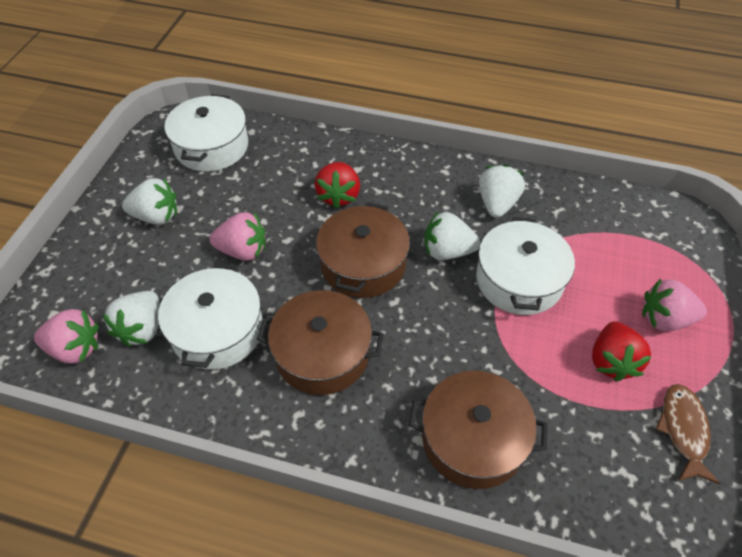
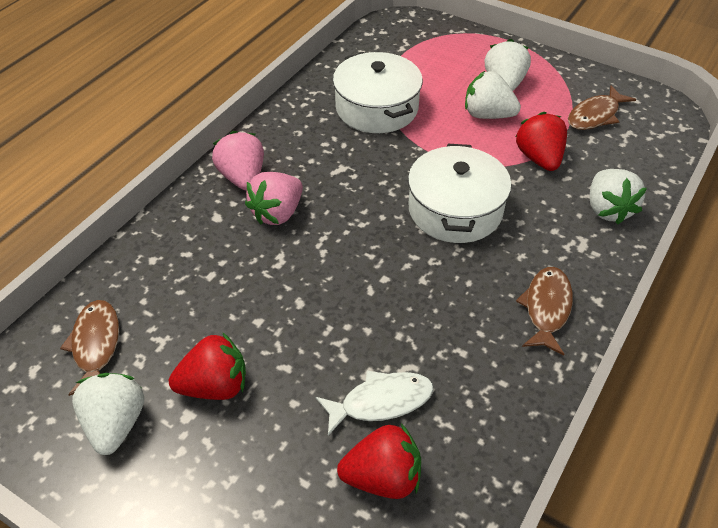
brown fish: [656,384,720,484] = 1 -> [60,300,119,396] [516,267,573,356] [568,85,636,130] = 3
brown pot: [257,290,384,395] [316,202,410,298] [409,371,548,489] = 3 -> none = 0
pink strawberry: [34,309,98,364] [209,212,265,261] [642,278,707,331] = 3 -> [212,131,264,191] [245,172,303,225] = 2
red strawberry: [315,162,360,209] [592,321,652,382] = 2 -> [169,332,246,400] [337,424,421,499] [515,112,567,171] = 3
white fish: none = 0 -> [316,370,434,436] = 1
white pot: [158,263,263,370] [164,94,248,172] [476,217,575,315] = 3 -> [333,52,423,133] [408,144,511,243] = 2

